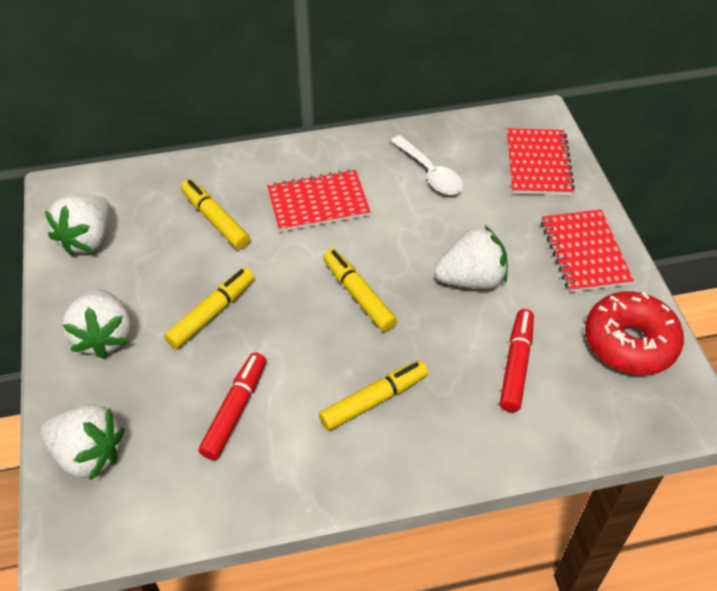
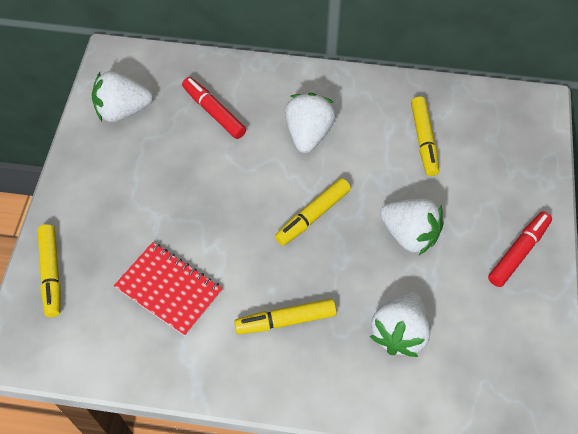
red donut: [585,291,684,375] = 1 -> none = 0
red notebook: [267,169,370,232] [507,128,575,195] [541,209,634,292] = 3 -> [114,242,223,336] = 1
white spoon: [391,135,463,195] = 1 -> none = 0

